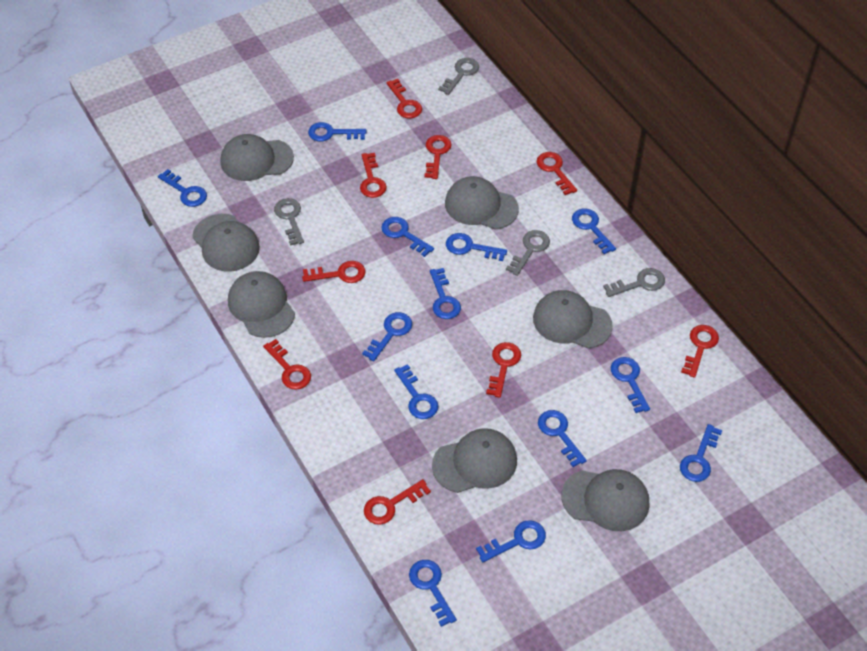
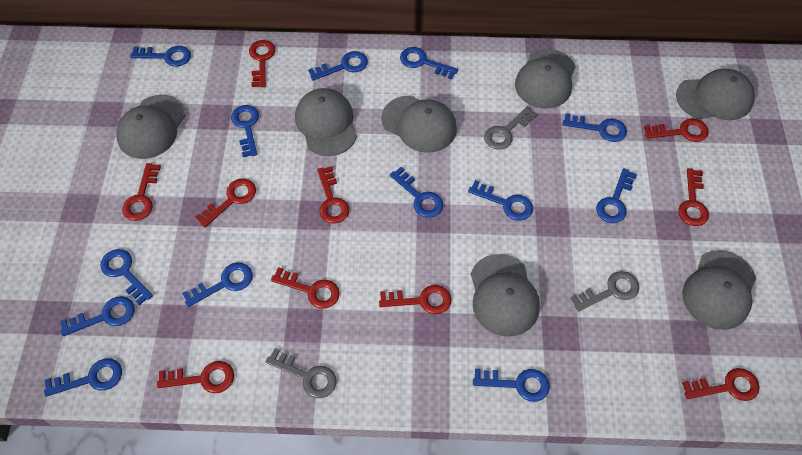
grey key: [274,198,304,246] [438,58,479,95] [506,230,550,276] [603,268,665,297] = 4 -> [266,348,337,398] [484,107,537,150] [571,271,639,312] = 3
red key: [263,339,311,390] [302,261,365,283] [360,153,387,198] [364,479,431,525] [386,79,422,118] [424,135,451,179] [486,342,521,398] [537,152,577,195] [681,325,719,378] = 9 -> [122,163,161,221] [157,361,234,393] [195,178,256,227] [249,40,275,87] [271,267,340,309] [317,166,349,224] [379,285,451,314] [644,118,709,142] [678,168,709,226] [682,368,760,401] = 10

